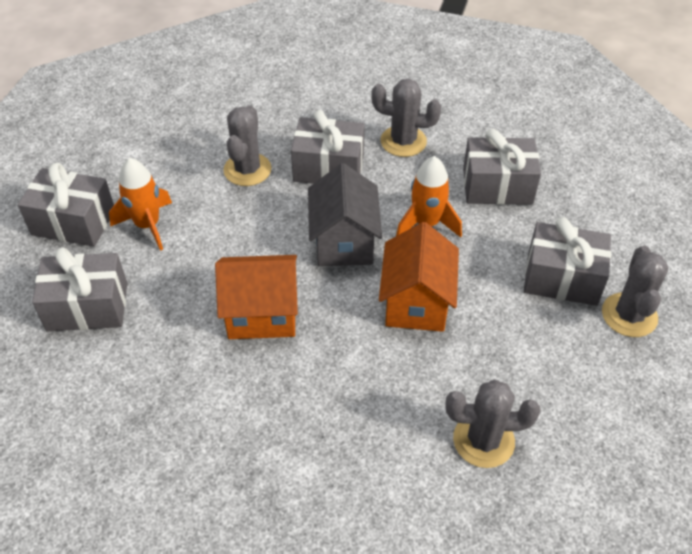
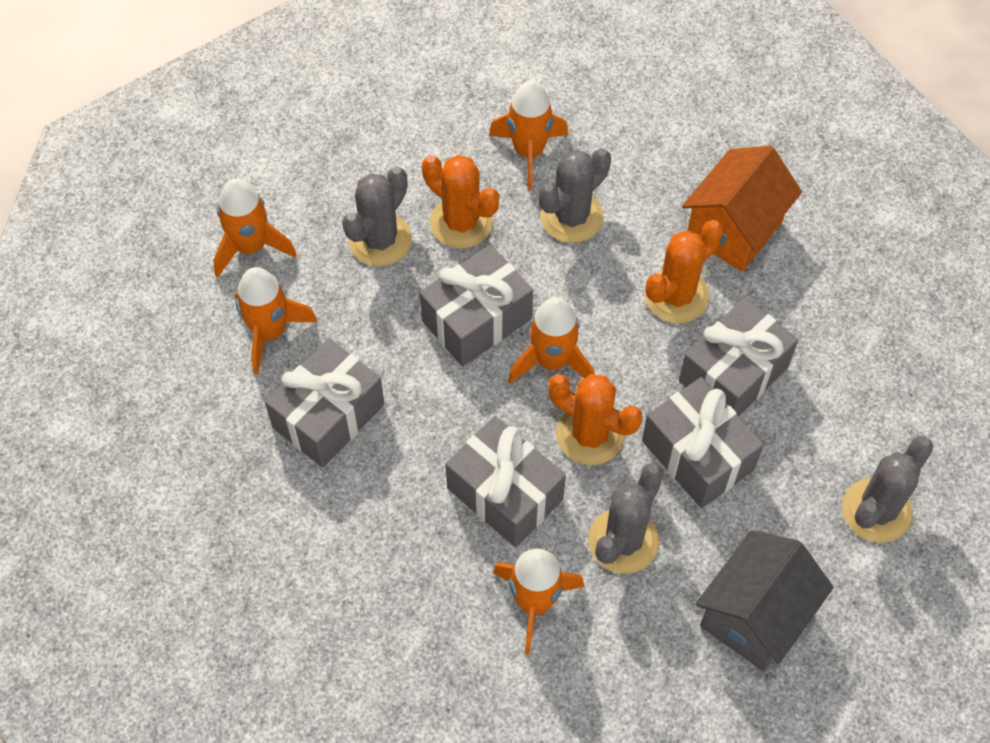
orange cactus: none = 0 -> [422,155,499,248] [548,374,642,465] [644,220,723,323] = 3
orange house: [215,255,298,339] [379,222,459,332] = 2 -> [682,146,802,271] = 1
orange rocket: [109,158,172,251] [396,156,462,237] = 2 -> [213,179,297,278] [235,267,318,375] [489,81,568,190] [493,548,585,654] [508,297,594,383] = 5

